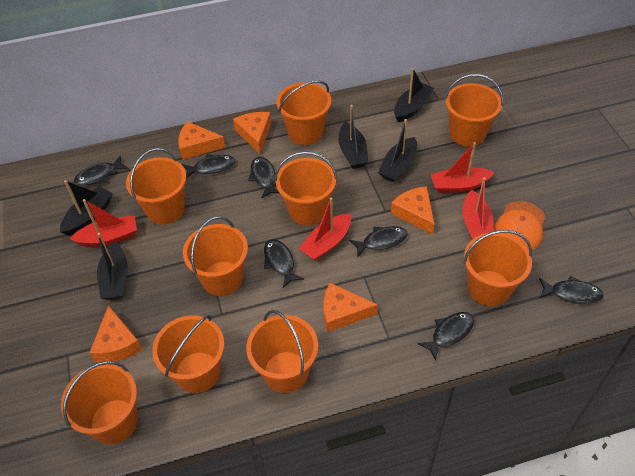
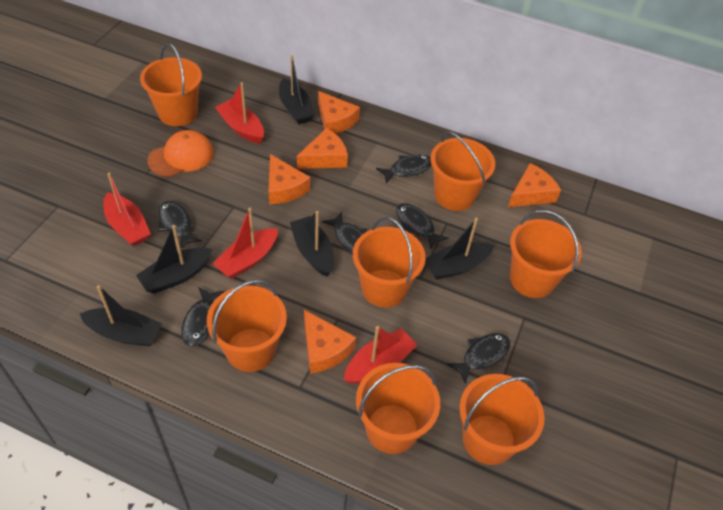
black fish: [74,156,128,186] [182,154,235,178] [248,157,279,199] [264,239,304,288] [349,226,408,257] [418,312,474,361] [539,275,604,304] = 7 -> [158,201,201,248] [181,287,224,347] [322,212,367,255] [376,155,432,184] [396,203,449,250] [447,333,510,384] = 6
orange bucket: [61,361,138,444] [126,148,186,225] [152,315,224,393] [183,216,248,296] [246,310,318,393] [275,151,337,226] [276,81,331,145] [445,74,503,147] [463,230,532,306] = 9 -> [140,43,202,126] [207,280,287,372] [353,217,426,307] [356,363,440,454] [430,131,495,211] [459,374,545,465] [510,210,582,298] = 7

